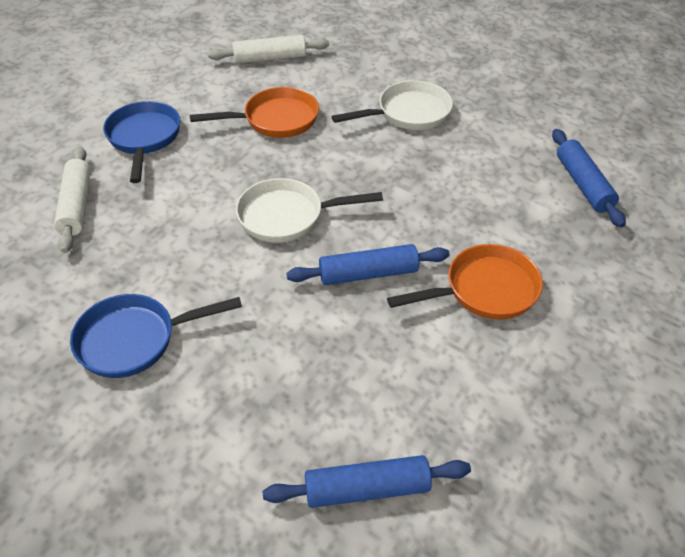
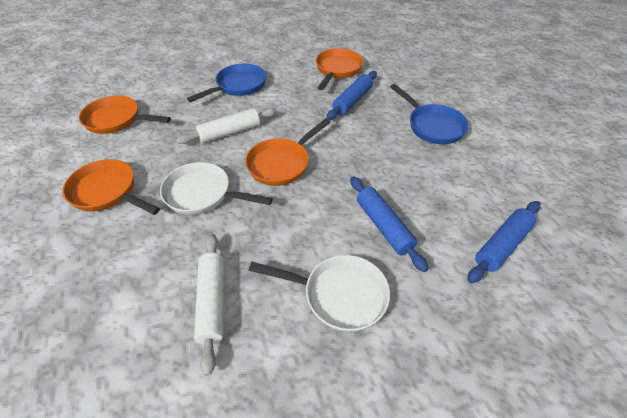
orange pan: [190,87,319,138] [387,244,543,319] = 2 -> [62,159,160,215] [79,96,171,134] [245,118,331,186] [316,48,363,90] = 4

